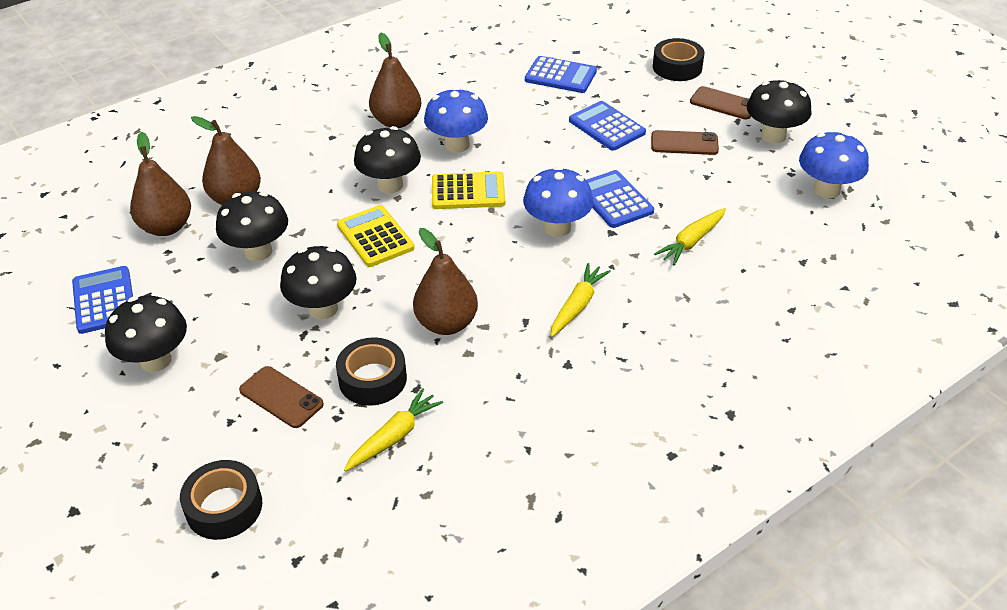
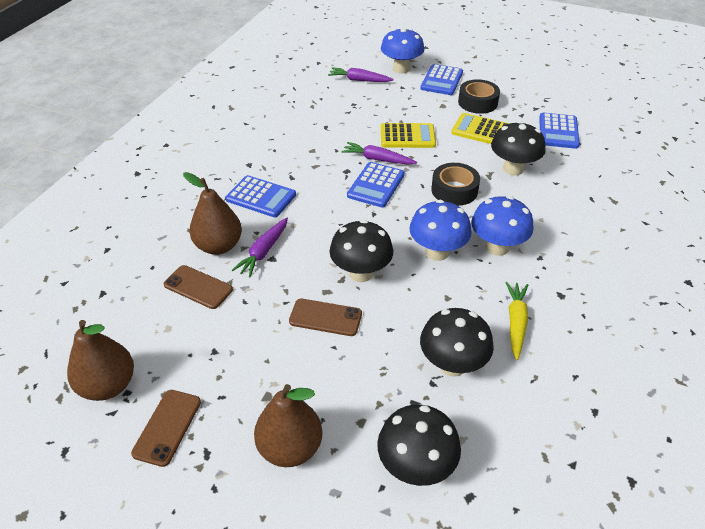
black mushroom: [105,296,187,372] [216,191,288,261] [280,246,357,319] [354,126,421,193] [747,79,811,143] = 5 -> [330,220,393,282] [377,405,461,486] [420,308,494,377] [491,121,546,176] = 4
black tape: [180,460,262,540] [336,337,407,406] [653,38,704,81] = 3 -> [431,163,480,206] [458,79,500,114] = 2
brown pear: [130,132,191,236] [191,116,261,205] [369,33,421,128] [413,228,478,335] = 4 -> [67,320,134,401] [183,172,242,255] [254,384,322,467] = 3
purple carrot: none = 0 -> [232,217,288,277] [328,67,394,82] [341,142,417,165] = 3
yellow carrot: [344,388,443,472] [551,263,611,337] [654,208,726,265] = 3 -> [505,282,528,360] = 1

